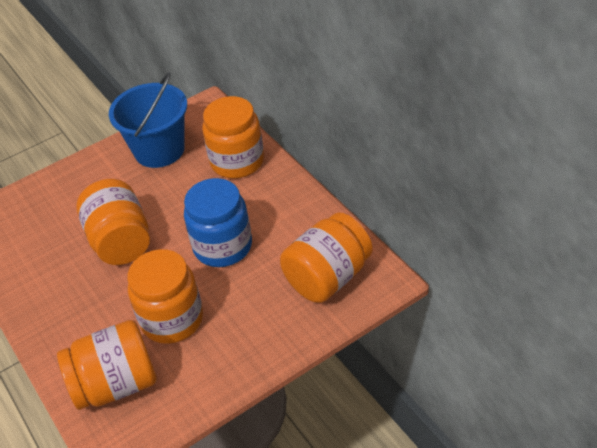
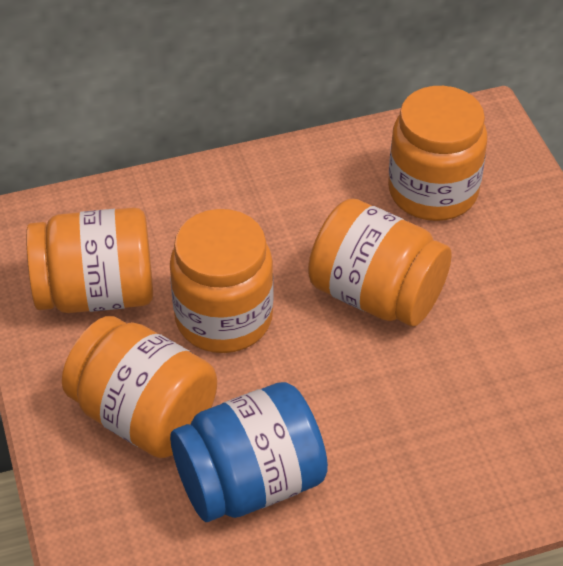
blue bucket: [109,72,187,168] = 1 -> none = 0

